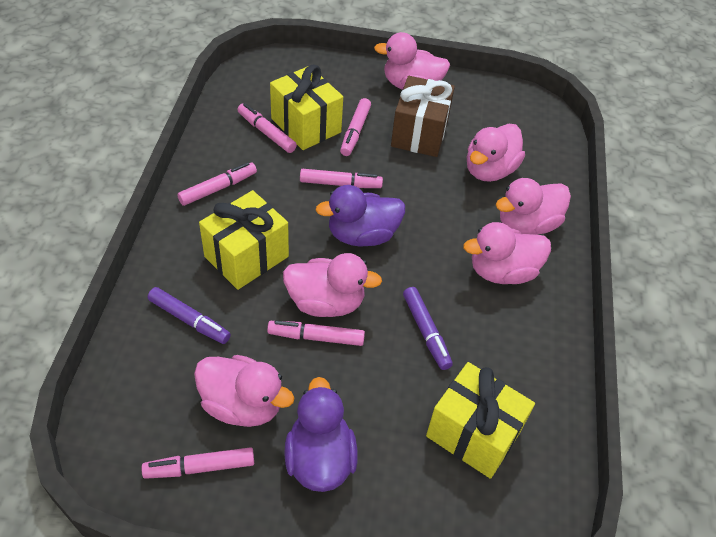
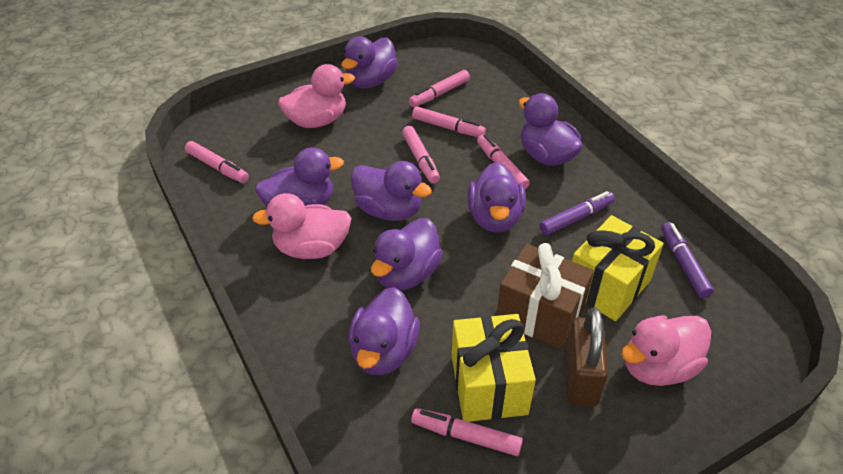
brown padlock: none = 0 -> [565,307,608,407] = 1
pink duck: [194,355,295,427] [283,253,382,317] [374,32,450,90] [463,222,551,284] [467,124,525,182] [496,178,571,235] = 6 -> [252,193,352,259] [278,64,355,128] [621,315,711,386] = 3
purple duck: [284,377,358,492] [315,185,405,247] = 2 -> [255,147,344,206] [342,36,398,88] [348,287,420,375] [351,161,432,221] [371,218,443,290] [467,162,526,233] [519,93,582,166] = 7
yellow gift: [199,190,289,290] [270,65,343,150] [426,362,535,479] = 3 -> [452,314,536,422] [572,215,664,321] = 2

